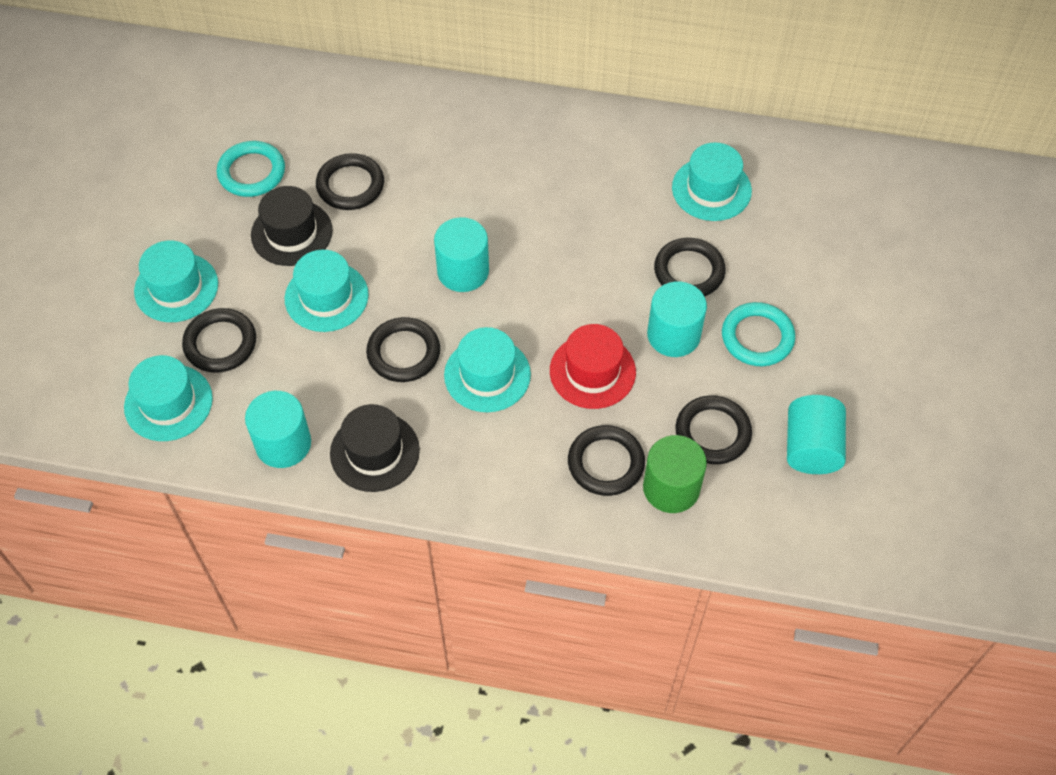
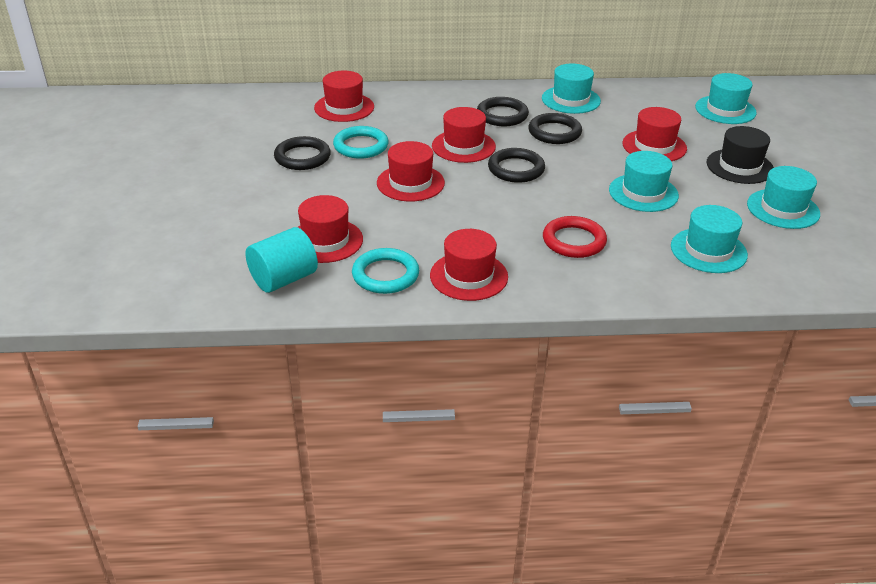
black hat: [251,186,333,266] [330,404,420,492] = 2 -> [706,126,774,184] = 1
black ring: [182,308,256,373] [316,153,384,210] [366,317,440,382] [568,425,645,496] [654,238,726,296] [675,395,752,464] = 6 -> [274,136,331,170] [477,97,529,126] [488,148,545,183] [528,113,582,144] = 4
green cylinder: [643,435,707,513] = 1 -> none = 0
red hat: [550,324,636,409] = 1 -> [298,195,363,263] [314,71,374,122] [377,141,445,202] [430,229,508,301] [432,107,496,163] [623,107,687,161] = 6
red ring: none = 0 -> [543,216,607,258] = 1
turquoise cylinder: [245,391,311,468] [434,217,489,292] [647,281,707,357] [787,395,846,474] = 4 -> [246,227,318,293] = 1

